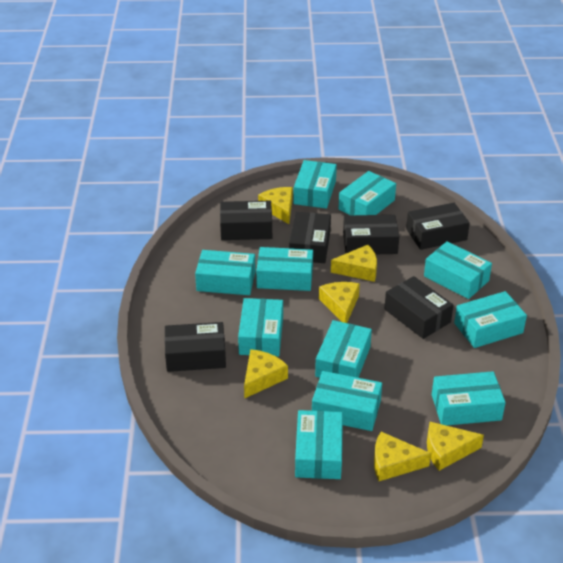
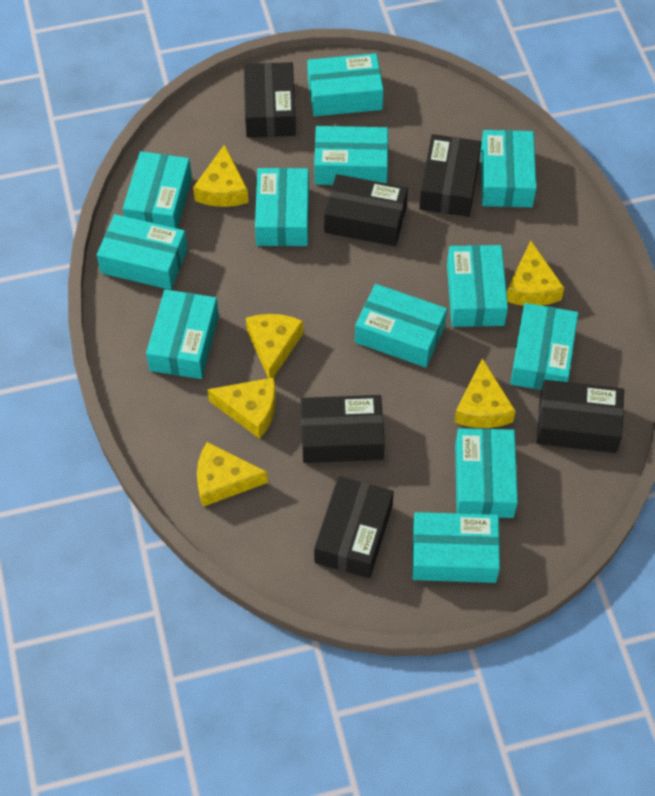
turquoise box: [195,250,256,295] [238,298,283,357] [256,247,313,291] [293,160,337,209] [295,410,343,479] [312,371,382,431] [315,320,372,378] [338,171,396,215] [424,241,492,299] [432,371,506,426] [454,291,527,348] = 11 -> [97,214,188,290] [123,151,192,229] [146,289,219,379] [255,168,309,246] [307,53,384,116] [314,126,388,185] [355,284,447,367] [412,512,500,583] [447,245,508,327] [455,428,518,518] [481,130,536,207] [510,303,578,390] = 12

